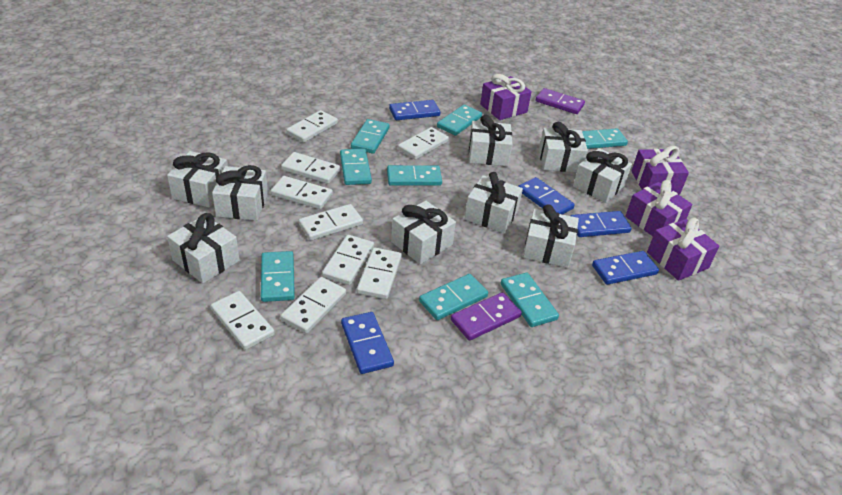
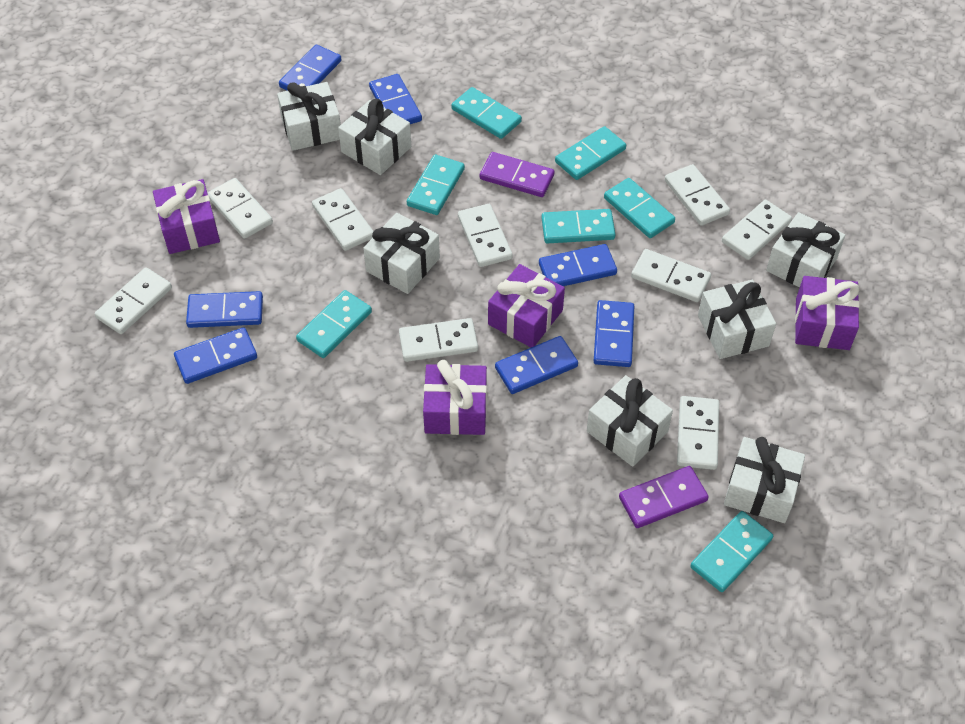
blue domino: [341,312,394,374] [389,100,440,120] [518,177,575,215] [570,211,632,237] [592,251,659,285] = 5 -> [174,327,257,384] [186,291,263,328] [279,45,341,91] [369,74,422,124] [495,336,578,394] [539,244,617,286] [594,300,634,367] = 7
turquoise domino: [261,251,295,302] [340,149,372,185] [351,119,390,154] [387,165,442,186] [419,274,488,320] [437,105,482,135] [501,273,559,327] [582,128,628,149] = 8 -> [296,290,372,358] [407,154,465,215] [451,87,522,139] [541,209,616,243] [555,126,626,180] [604,178,675,238] [690,511,773,592] = 7
white gift: [167,151,228,207] [167,213,240,283] [212,165,268,221] [391,201,456,264] [465,172,523,233] [469,115,513,166] [523,205,579,268] [539,122,588,172] [573,148,632,203] = 9 -> [277,82,341,151] [338,99,411,175] [363,213,440,294] [587,375,673,467] [698,280,776,359] [724,437,805,523] [766,212,845,287] = 7

